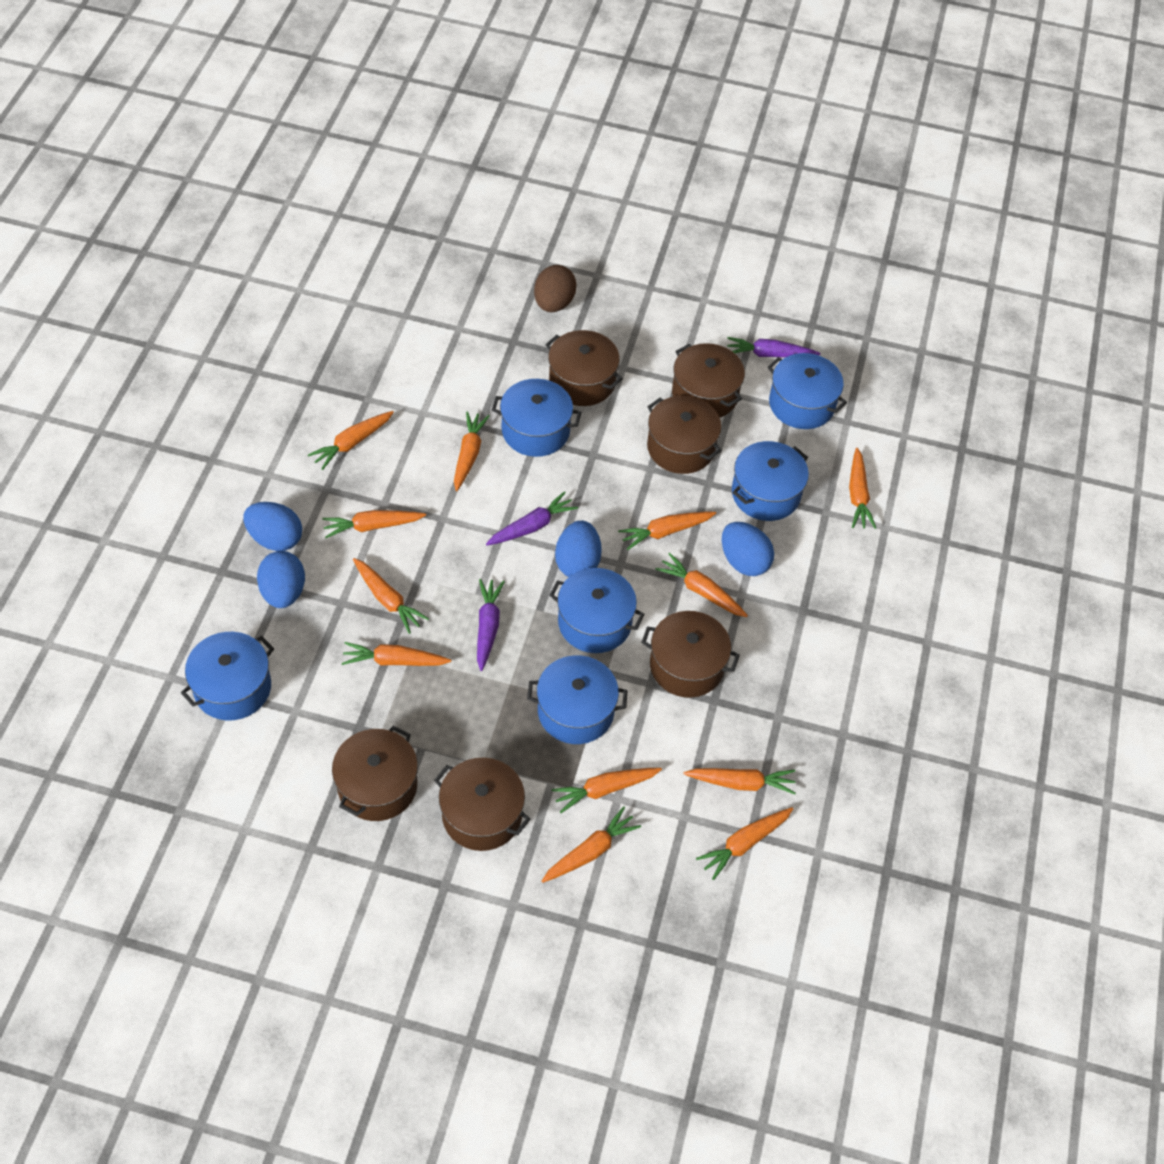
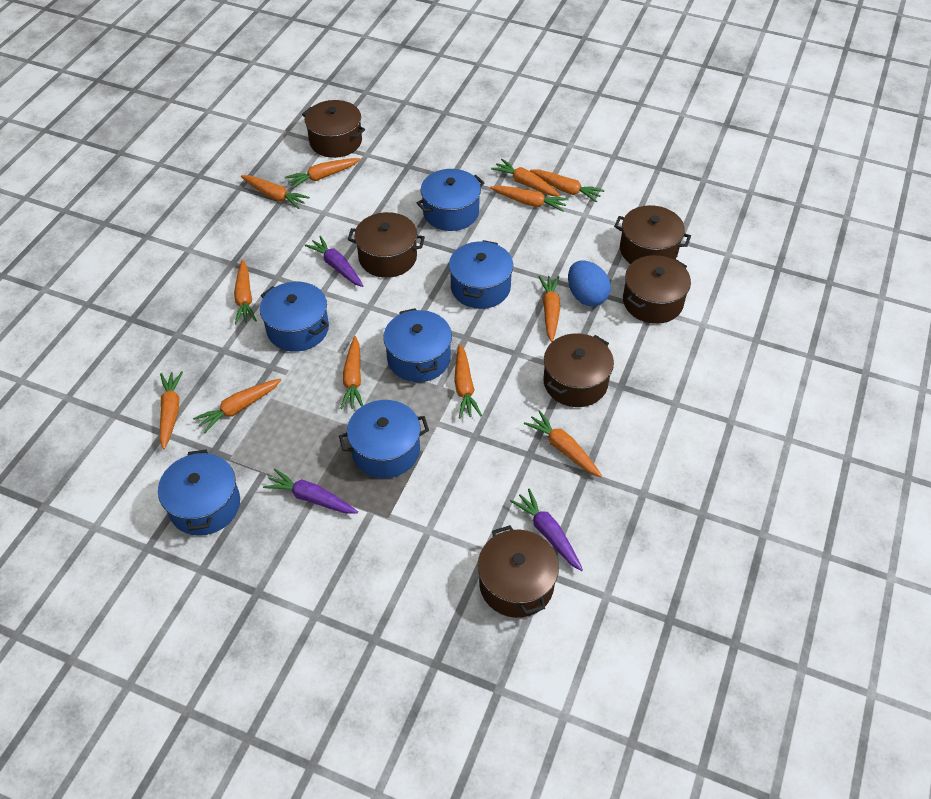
blue egg: [243,502,302,551] [257,551,305,608] [555,521,602,577] [722,522,774,576] = 4 -> [568,261,611,306] = 1
brown egg: [534,265,577,312] = 1 -> none = 0

